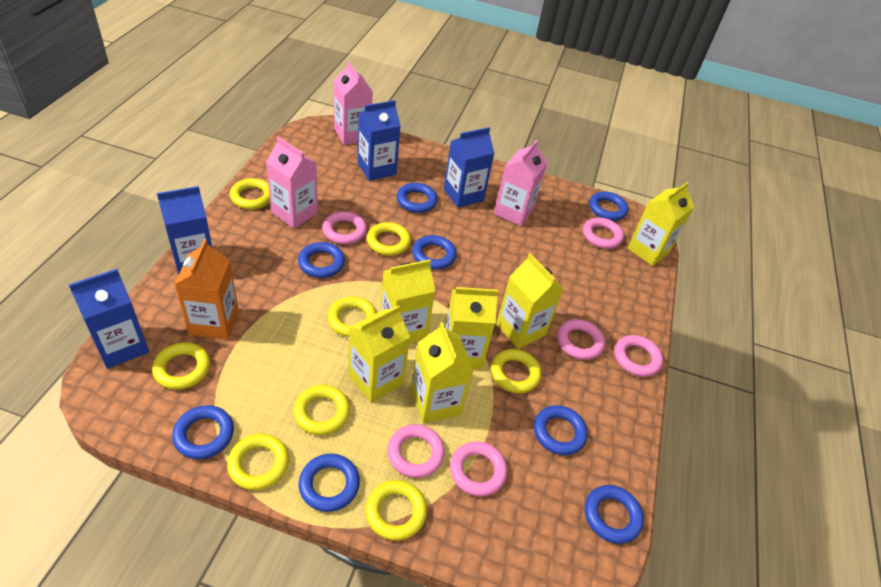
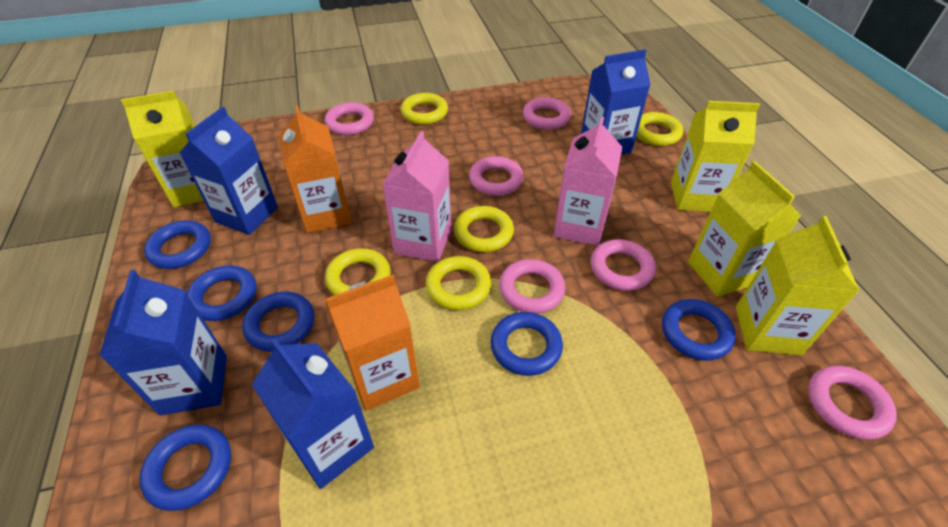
blue ring: [172,405,234,459] [298,242,345,278] [299,454,360,512] [397,183,438,213] [412,235,456,269] [534,405,588,455] [585,485,644,544] [589,192,628,221] = 8 -> [139,424,231,511] [144,221,211,269] [187,265,257,321] [242,292,314,352] [490,312,563,376] [662,299,736,361] = 6
orange carton: [174,239,239,340] = 1 -> [279,105,352,233] [325,275,420,411] = 2
pink carton: [266,137,318,228] [334,61,373,145] [494,140,548,226] = 3 -> [382,131,452,262] [553,117,622,246] = 2
yellow carton: [349,305,410,403] [380,259,435,344] [411,322,474,423] [445,287,499,369] [496,253,564,349] [627,182,694,266] = 6 -> [121,90,204,207] [671,101,760,212] [688,161,801,297] [736,216,860,355] = 4
yellow ring: [152,342,210,390] [227,434,289,490] [230,178,270,209] [293,385,350,435] [328,296,377,337] [366,480,427,541] [367,222,411,256] [491,349,541,393] = 8 -> [325,248,390,295] [401,93,448,124] [426,256,491,310] [454,206,514,252] [636,112,683,146] = 5

